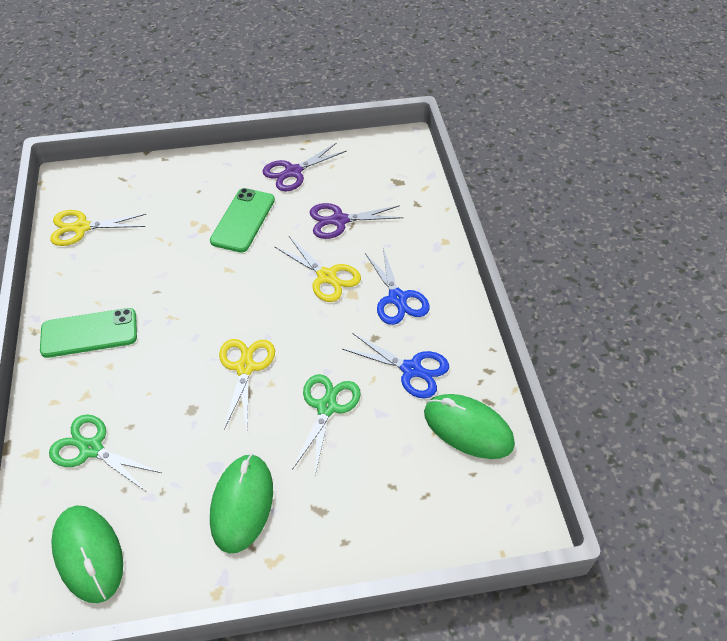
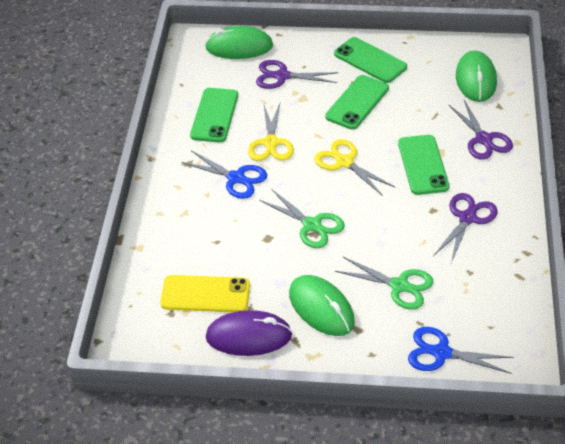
green phone: [40,308,137,358] [210,188,275,253] = 2 -> [190,88,238,143] [325,75,389,130] [334,37,407,83] [398,135,449,195] = 4
purple mouse: none = 0 -> [206,310,292,356] = 1
purple scissors: [263,143,347,191] [310,203,403,239] = 2 -> [256,60,339,89] [433,193,498,263] [449,100,513,160] = 3
yellow phone: none = 0 -> [160,275,250,312] = 1
yellow scissors: [50,210,146,246] [219,339,275,429] [275,236,361,302] = 3 -> [248,103,294,161] [314,139,395,196] = 2

